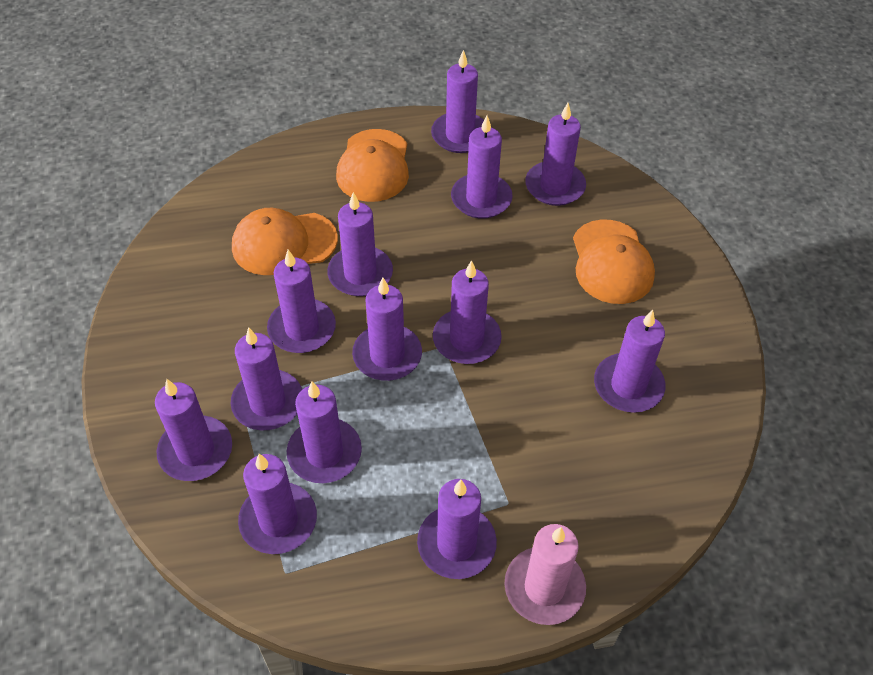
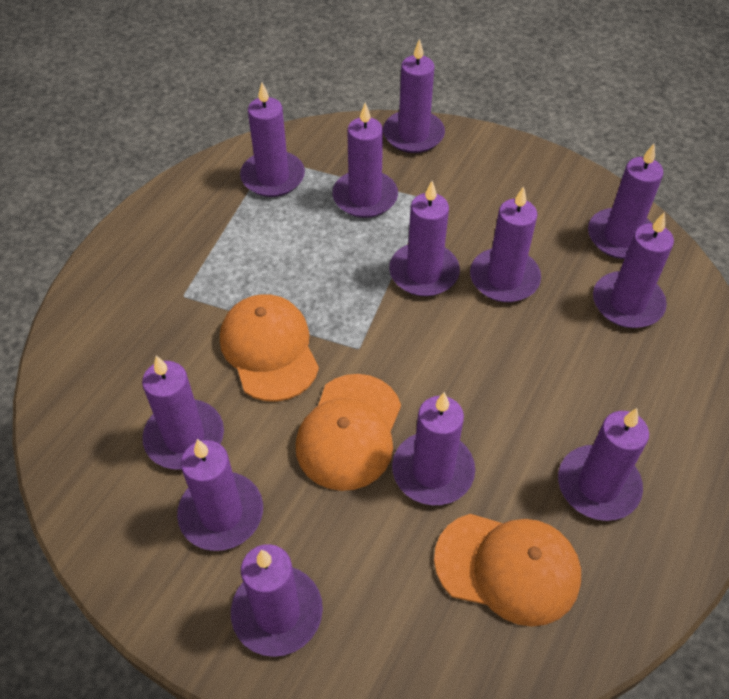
pink candle: [504,524,586,625] = 1 -> none = 0
purple candle: [155,379,232,481] [231,327,302,430] [238,454,317,554] [267,250,336,353] [287,381,362,483] [327,192,393,296] [352,278,422,381] [417,479,497,579] [431,50,484,153] [433,260,502,364] [451,115,513,219] [525,103,586,206] [594,310,666,413] = 13 -> [142,355,224,470] [177,439,263,551] [231,544,323,657] [240,83,305,197] [332,102,398,218] [383,38,445,153] [389,181,460,296] [392,392,475,505] [470,186,541,302] [558,408,649,521] [588,144,664,259] [593,212,674,328] = 12

